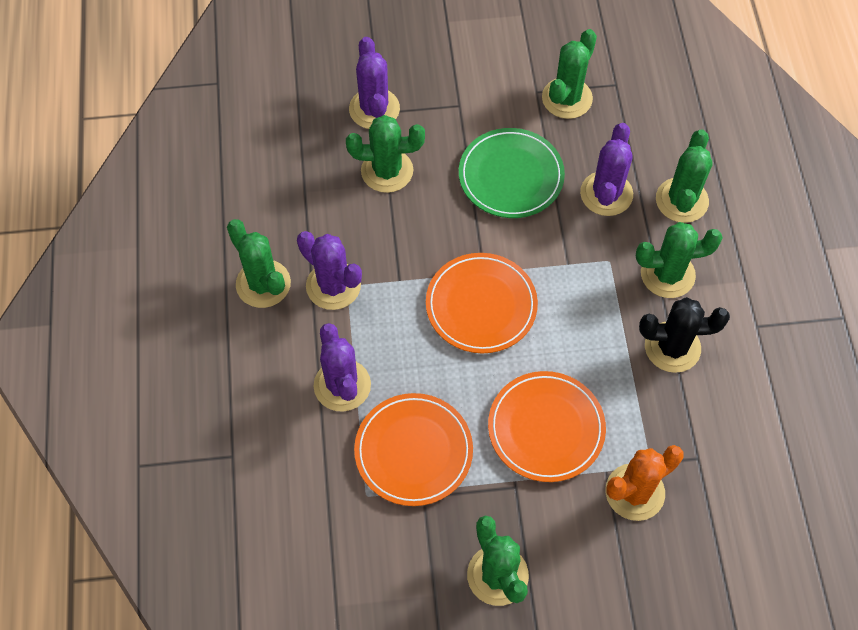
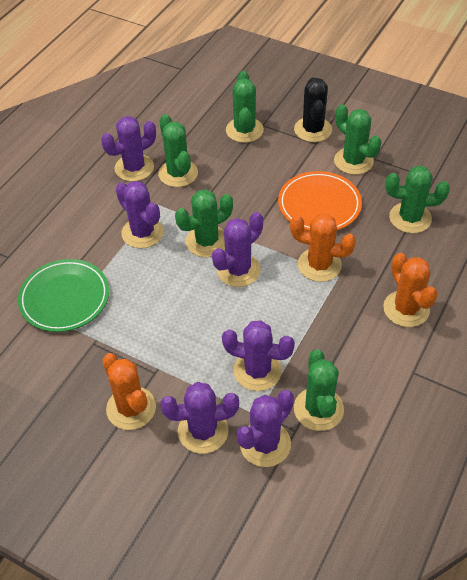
orange cactus: [605,445,684,521] = 1 -> [103,353,156,430] [290,213,356,282] [383,253,438,327] = 3
orange plate: [354,393,473,506] [426,253,538,353] [488,371,606,482] = 3 -> [278,171,362,230] = 1
purple cactus: [297,231,362,310] [314,323,371,412] [349,37,400,129] [580,123,633,216] = 4 -> [101,116,156,181] [116,181,164,248] [160,382,239,454] [212,212,263,287] [222,320,295,391] [237,390,294,467] = 6

